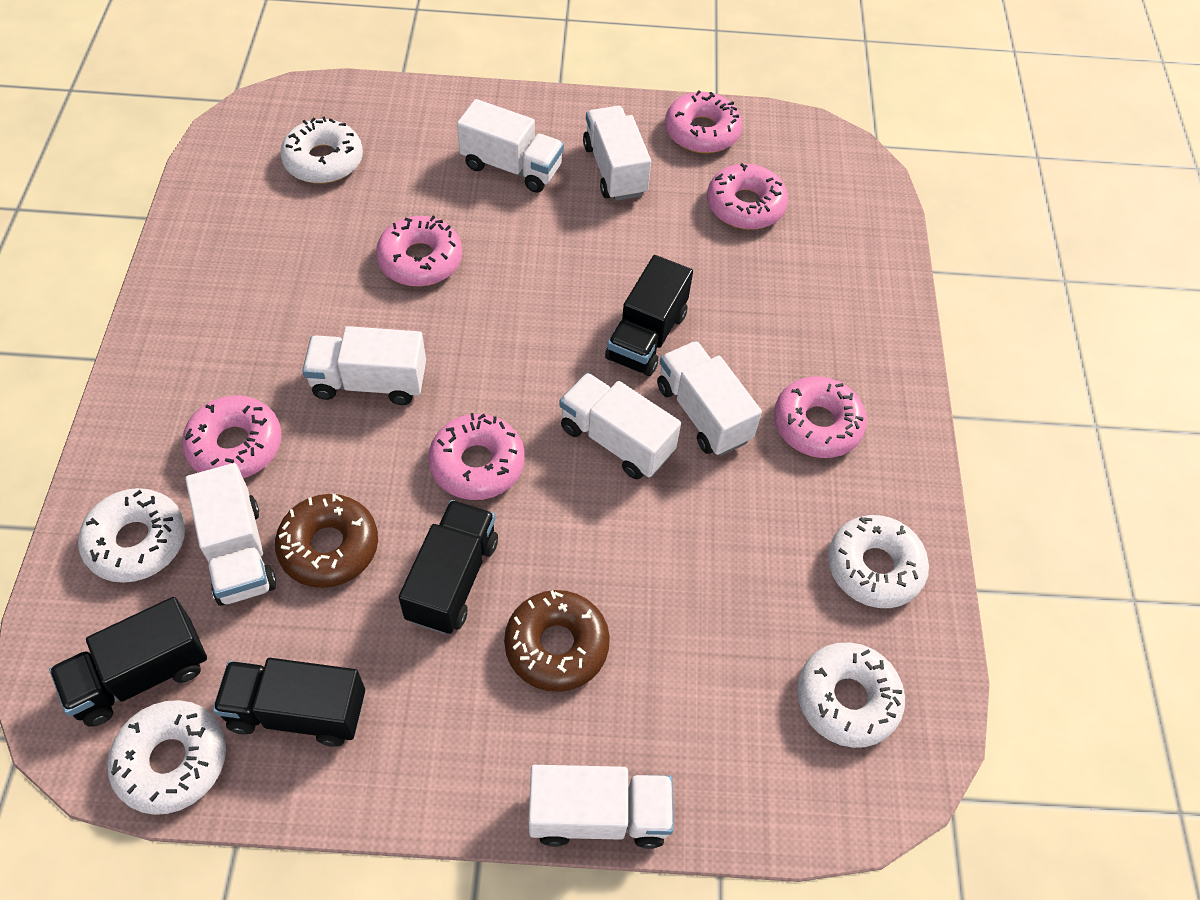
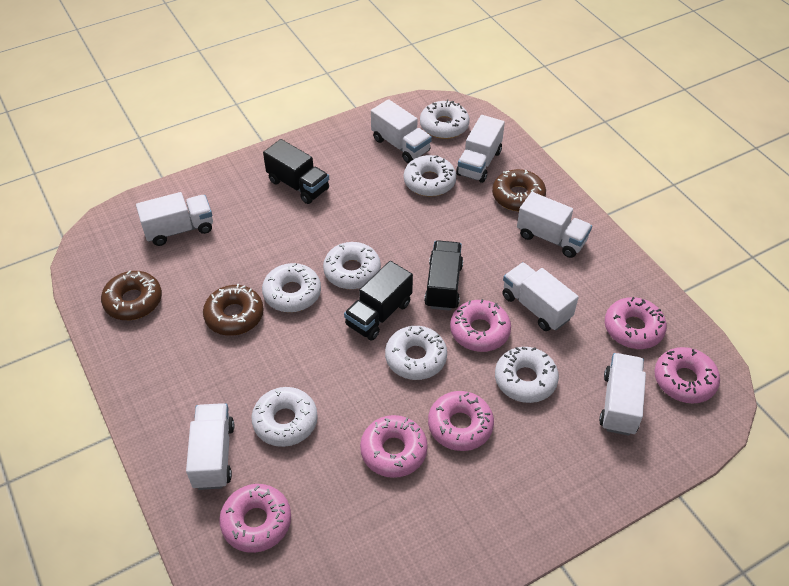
black truck: [49,597,207,727] [213,658,365,747] [398,500,498,634] [605,255,693,376] = 4 -> [263,139,329,204] [344,261,413,340] [424,240,463,311] = 3
brown donut: [275,494,378,588] [504,590,610,692] = 2 -> [101,270,162,320] [203,284,264,336] [492,169,546,211] = 3
white donut: [78,488,185,583] [107,700,226,815] [280,116,363,184] [797,642,905,748] [828,515,929,608] = 5 -> [251,387,318,447] [262,263,321,312] [323,242,381,289] [385,326,447,380] [404,155,456,197] [420,100,470,139] [495,347,559,403] = 7

